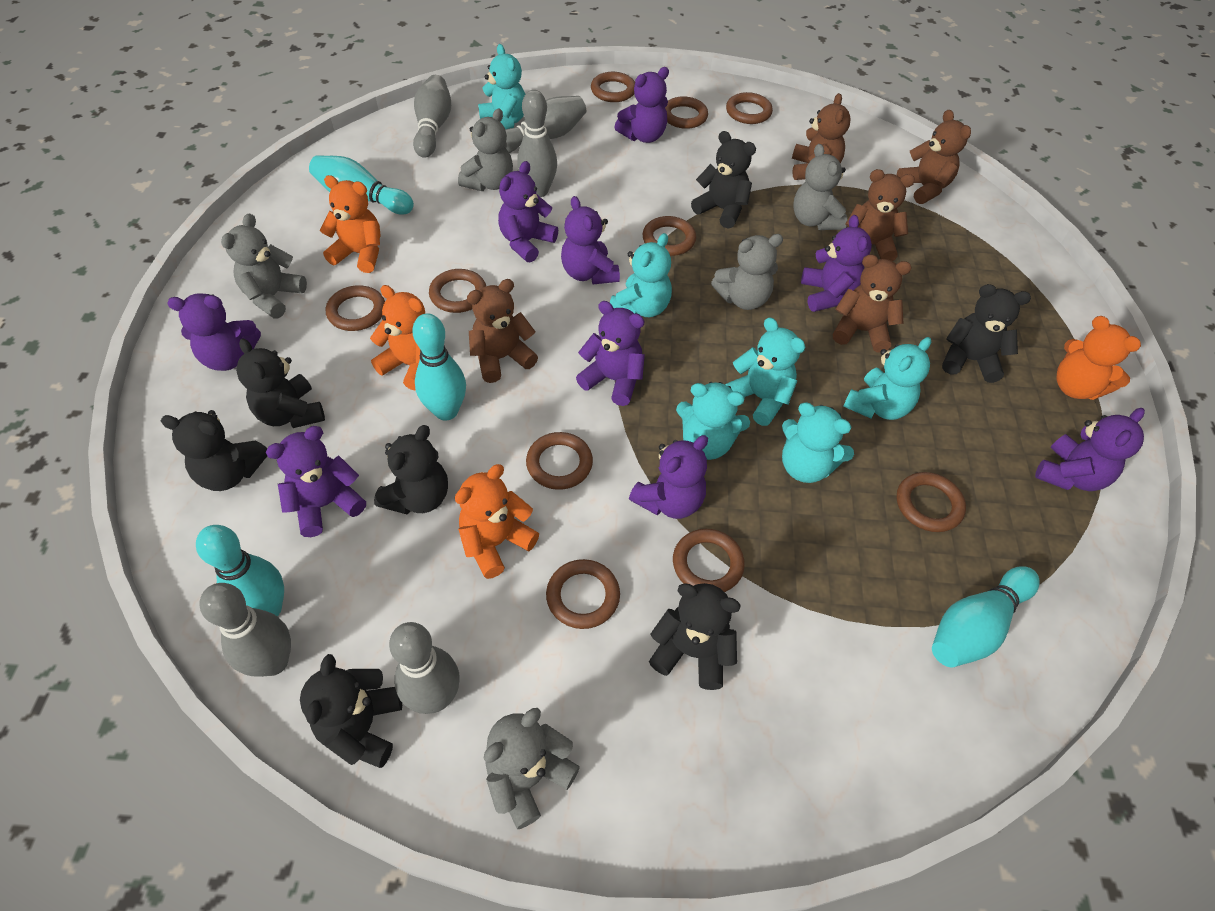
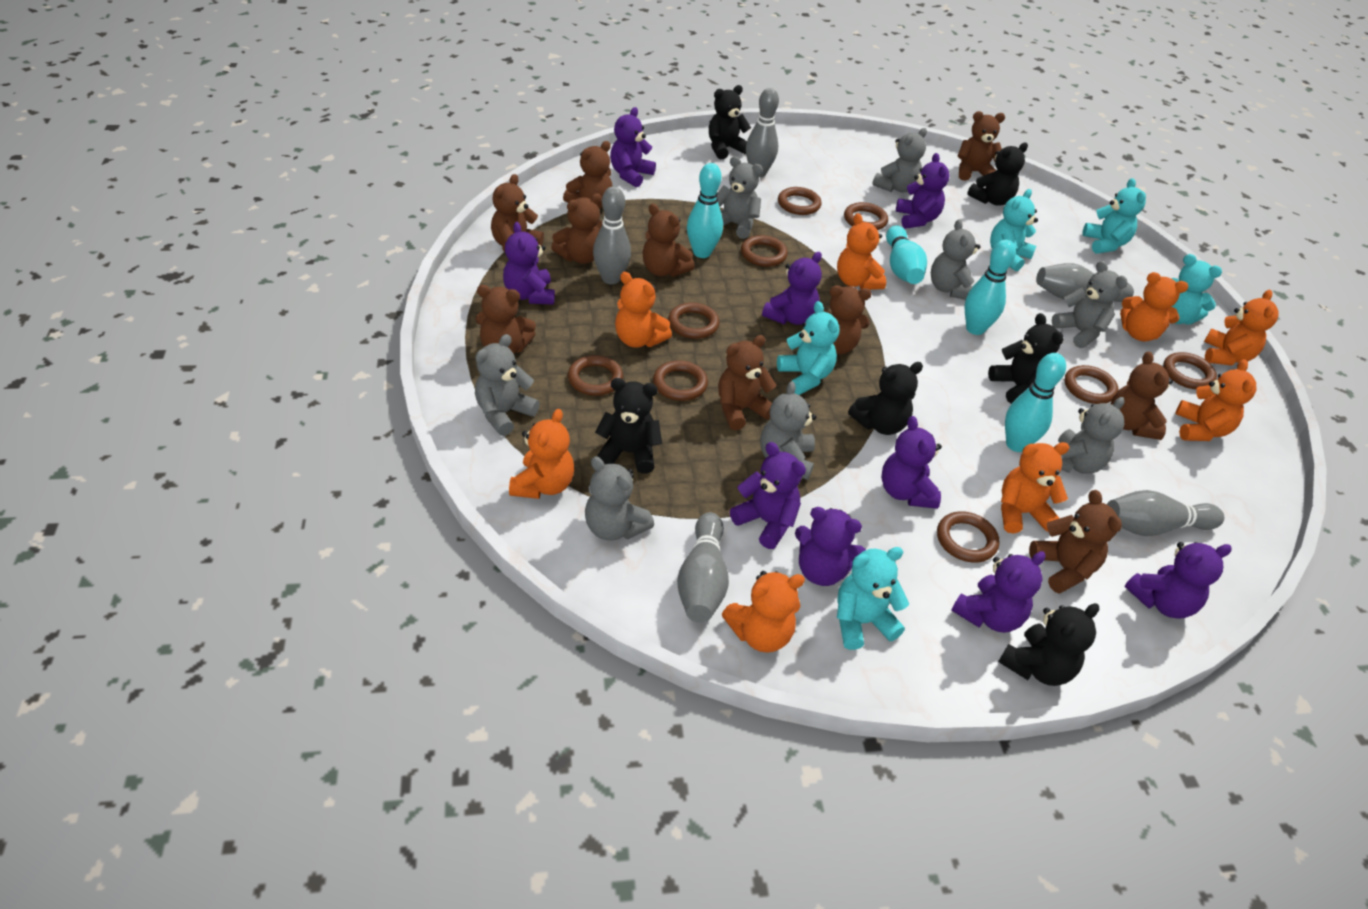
black teddy bear: [161,410,267,491] [236,338,325,428] [300,654,402,768] [374,425,448,514] [649,583,741,690] [691,131,756,229] [942,284,1031,383] = 7 -> [595,378,662,474] [709,85,751,159] [848,362,923,435] [967,143,1028,206] [988,313,1063,404] [998,603,1099,686] = 6
brown ring: [326,285,385,331] [429,269,486,313] [526,432,593,490] [546,559,620,629] [591,72,635,102] [643,216,696,256] [665,96,708,129] [673,529,745,592] [726,92,773,124] [897,472,966,532] = 10 -> [568,355,623,396] [653,360,708,401] [668,302,719,339] [741,235,788,267] [778,187,822,215] [844,202,888,230] [937,511,1000,563] [1065,365,1118,404] [1163,352,1217,389] = 9
brown teddy bear: [467,279,538,383] [792,93,851,180] [833,255,912,352] [845,169,915,261] [897,110,971,204] = 5 -> [475,285,536,354] [491,174,544,252] [551,193,602,264] [563,141,613,209] [642,204,695,277] [718,335,777,430] [813,285,872,354] [958,111,1005,181] [1029,490,1122,594] [1111,351,1173,440] = 10
grey teddy bear: [221,213,307,319] [458,109,513,191] [484,708,580,829] [711,234,783,310] [793,144,847,230] = 5 -> [475,334,540,436] [585,456,654,540] [717,156,763,239] [760,381,816,480] [872,128,927,192] [931,219,980,300] [1052,261,1128,348] [1058,397,1125,474] = 8
orange teddy bear: [320,175,381,273] [370,285,425,391] [455,464,539,579] [1056,316,1141,400] = 4 -> [509,409,574,499] [615,272,672,348] [722,571,805,653] [837,213,886,290] [1001,442,1070,534] [1120,272,1188,342] [1175,359,1256,441] [1204,290,1278,366] = 8
turquoise teddy bear: [478,44,525,129] [610,233,672,317] [676,382,750,460] [725,317,805,426] [782,402,854,483] [843,337,932,420] = 6 -> [777,301,839,395] [837,547,909,650] [990,189,1038,271] [1082,178,1146,254] [1171,254,1222,325] = 5

